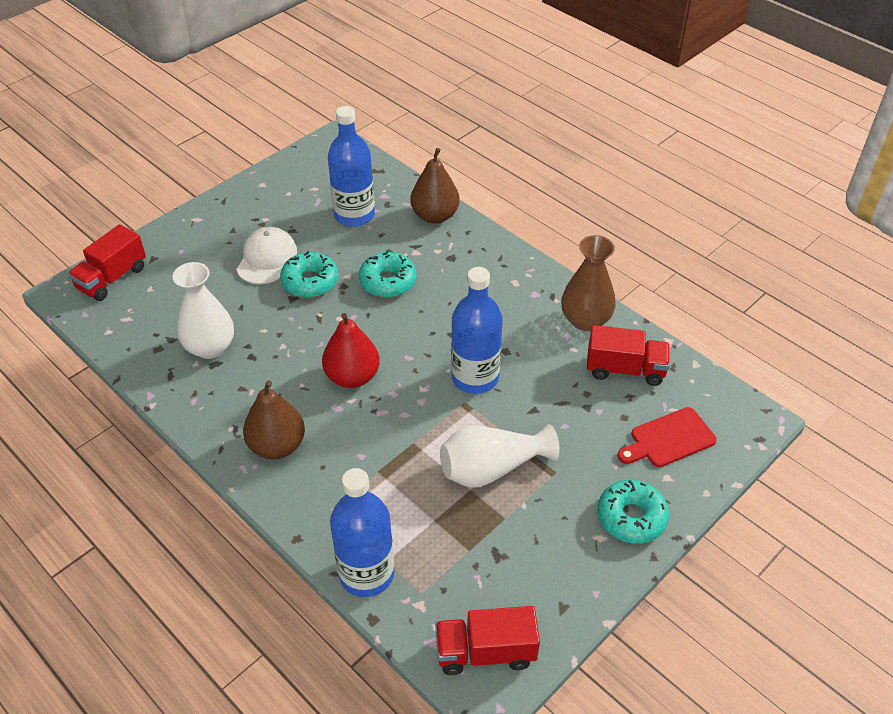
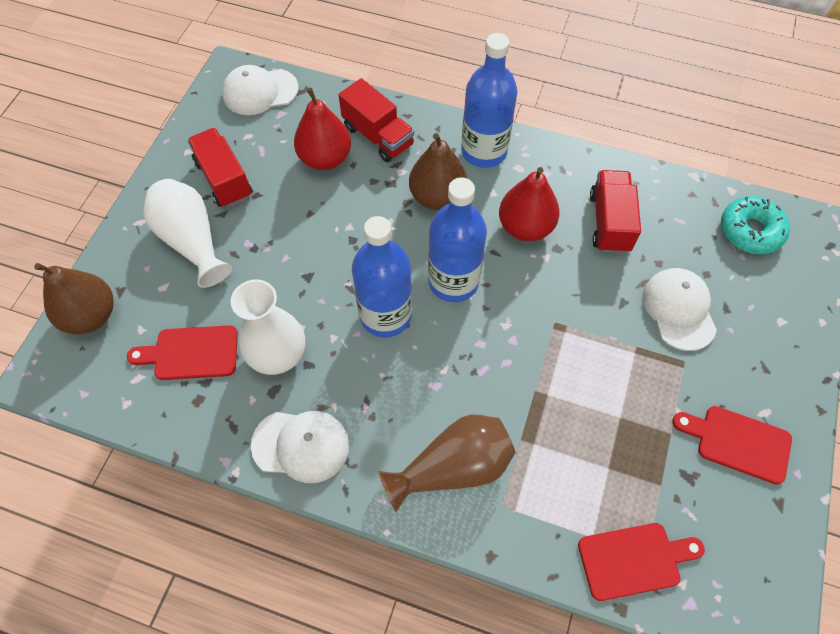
red cutting board: [618,407,717,467] = 1 -> [127,325,238,380] [578,523,705,601] [672,406,792,485] = 3
red pear: [322,313,380,388] = 1 -> [294,88,351,170] [499,167,560,241] = 2
turquoise donut: [280,251,338,298] [359,251,416,298] [597,480,669,544] = 3 -> [721,196,790,254] = 1
white cap: [236,227,297,284] = 1 -> [222,65,299,115] [251,411,349,483] [642,268,717,351] = 3

